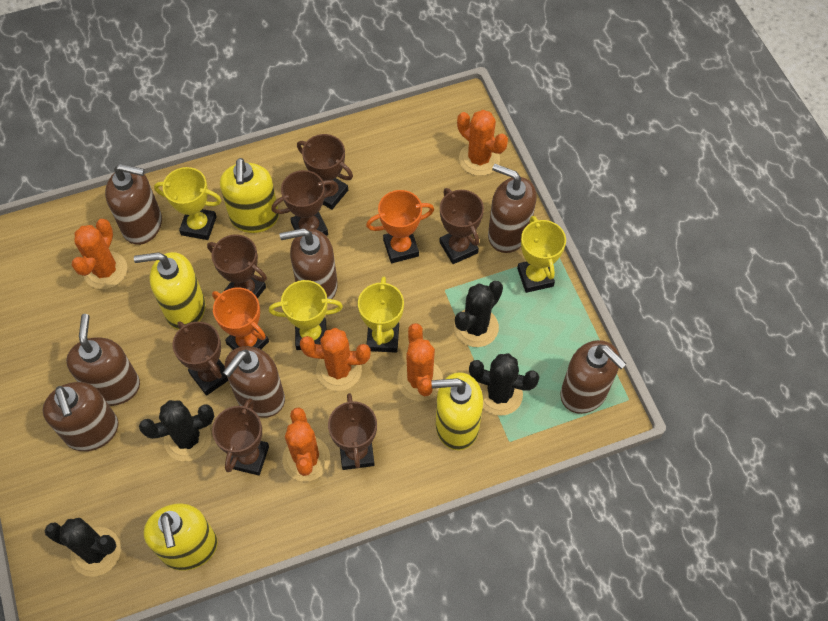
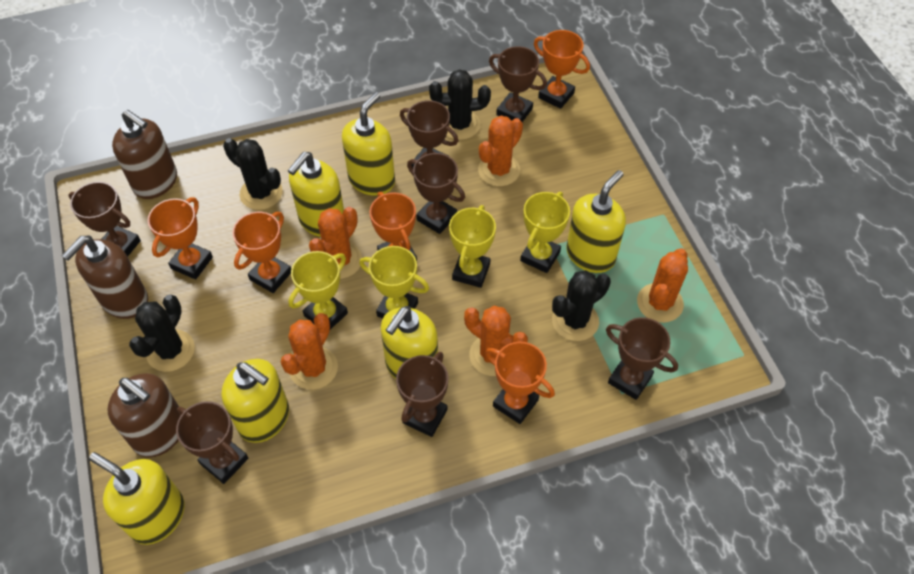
brown soap dispenser: [43,382,119,451] [66,314,140,406] [105,164,162,245] [223,346,285,418] [279,228,338,299] [488,164,536,253] [560,340,627,414] = 7 -> [62,236,148,319] [107,373,180,457] [112,110,177,199] = 3
orange trophy: [212,287,269,350] [366,190,434,263] = 2 -> [148,197,213,279] [232,212,291,293] [369,192,417,261] [485,342,555,424] [534,30,590,109] = 5
yellow soap dispenser: [134,252,205,330] [144,504,218,571] [220,158,279,233] [431,372,483,450] = 4 -> [89,452,185,545] [222,359,289,443] [288,152,344,237] [342,92,395,196] [381,306,438,379] [566,170,626,273] = 6

